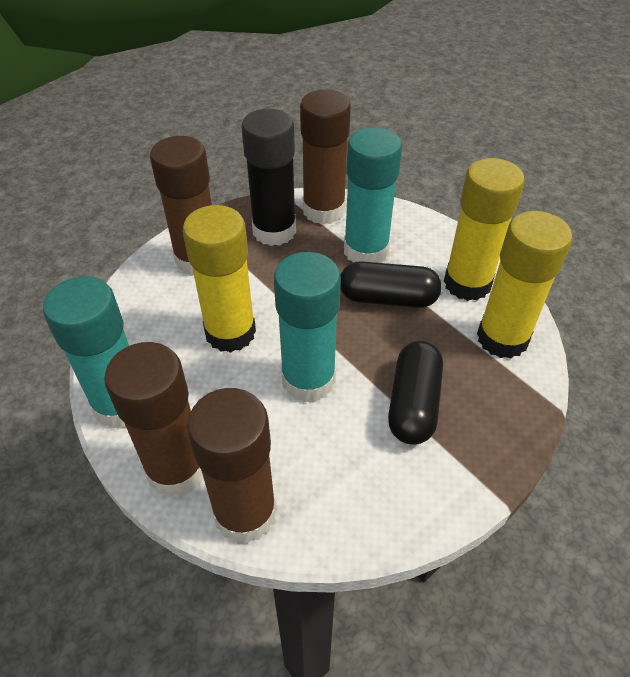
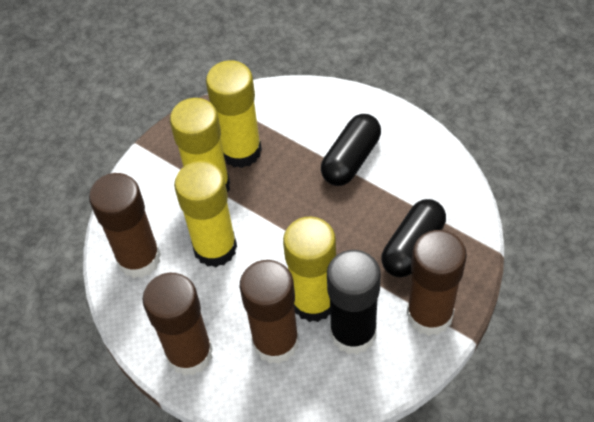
turquoise glue stick: [43,276,129,429] [274,252,341,403] [344,127,402,263] = 3 -> none = 0
yellow glue stick: [183,205,256,353] [444,158,525,301] [477,211,573,359] = 3 -> [170,98,230,192] [174,161,237,267] [206,60,262,168] [283,217,336,322] = 4

